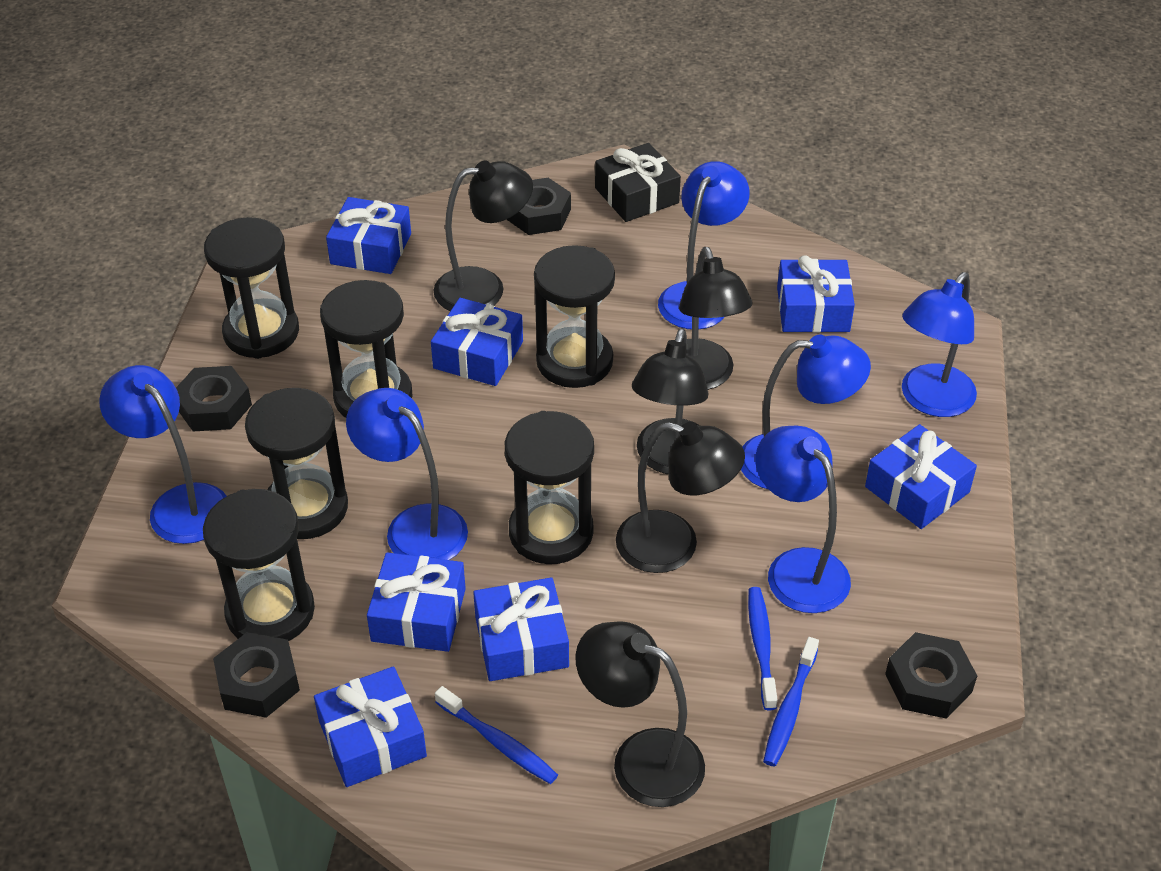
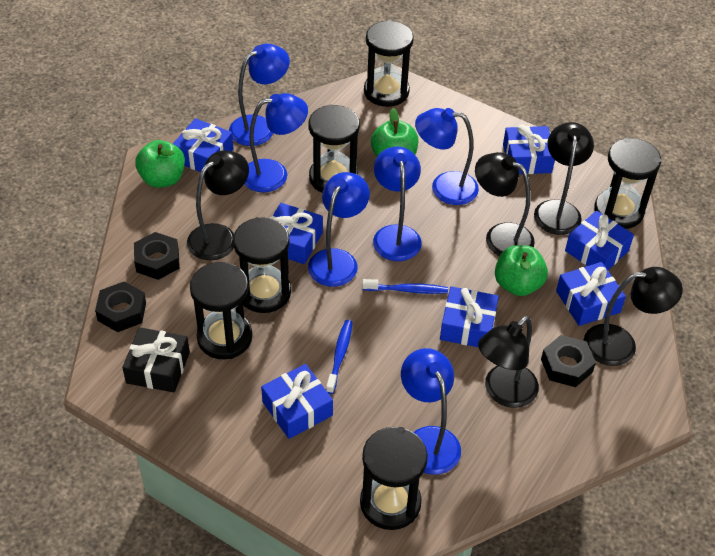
black nut: [176,366,252,431] [213,632,300,718] [506,178,571,235] [885,632,977,719] = 4 -> [95,282,146,332] [134,232,180,280] [541,335,596,387] = 3
blue toothbrush: [435,686,558,784] [748,587,778,710] [763,637,819,766] = 3 -> [326,320,353,394] [362,279,448,294] = 2
green apple: none = 0 -> [135,140,185,188] [371,108,418,156] [495,245,548,296] = 3

